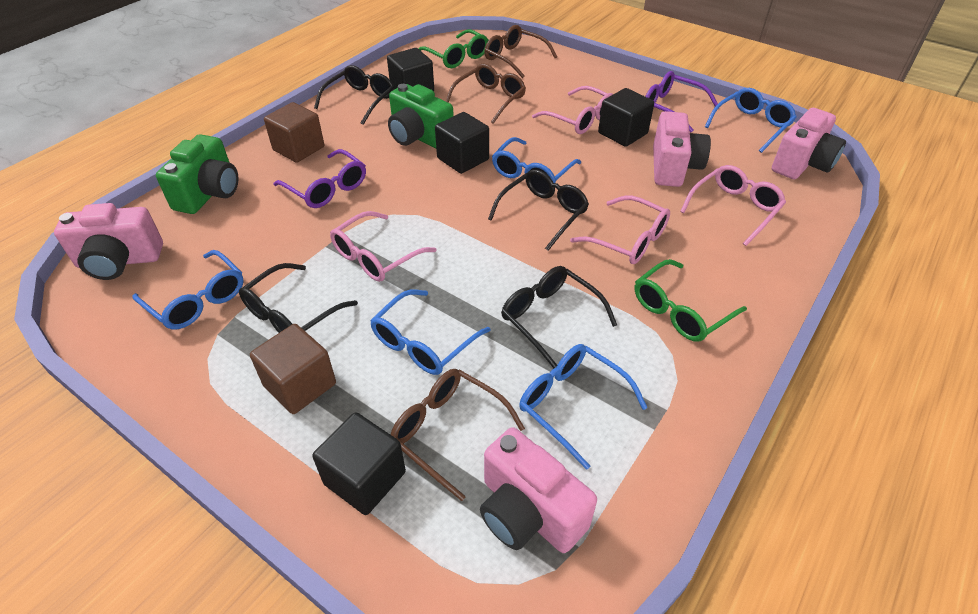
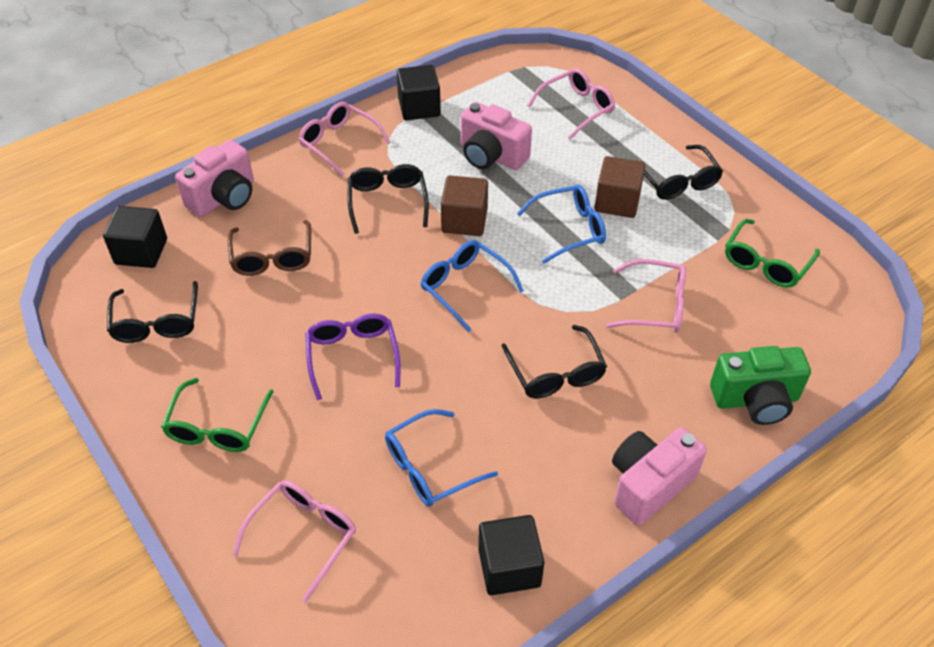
black cube: [312,412,406,515] [387,48,434,91] [435,112,489,174] [598,88,654,147] = 4 -> [103,206,167,268] [397,65,441,120] [478,515,544,595] = 3
blue glasses: [132,250,244,329] [370,289,491,375] [492,137,581,183] [519,344,648,470] [705,88,797,153] = 5 -> [385,409,498,507] [421,240,524,332] [517,185,606,264] = 3
brown glasses: [390,369,525,501] [446,64,526,124] [485,25,557,78] = 3 -> [228,220,311,276] = 1
green camera: [156,134,239,214] [388,84,454,148] = 2 -> [710,346,811,425] = 1
pink camera: [54,203,163,280] [480,427,597,553] [653,111,711,187] [772,108,846,179] = 4 -> [175,140,254,217] [461,102,532,170] [612,427,707,525] = 3
purple glasses: [274,149,366,208] [645,71,718,132] = 2 -> [306,313,400,400] = 1

